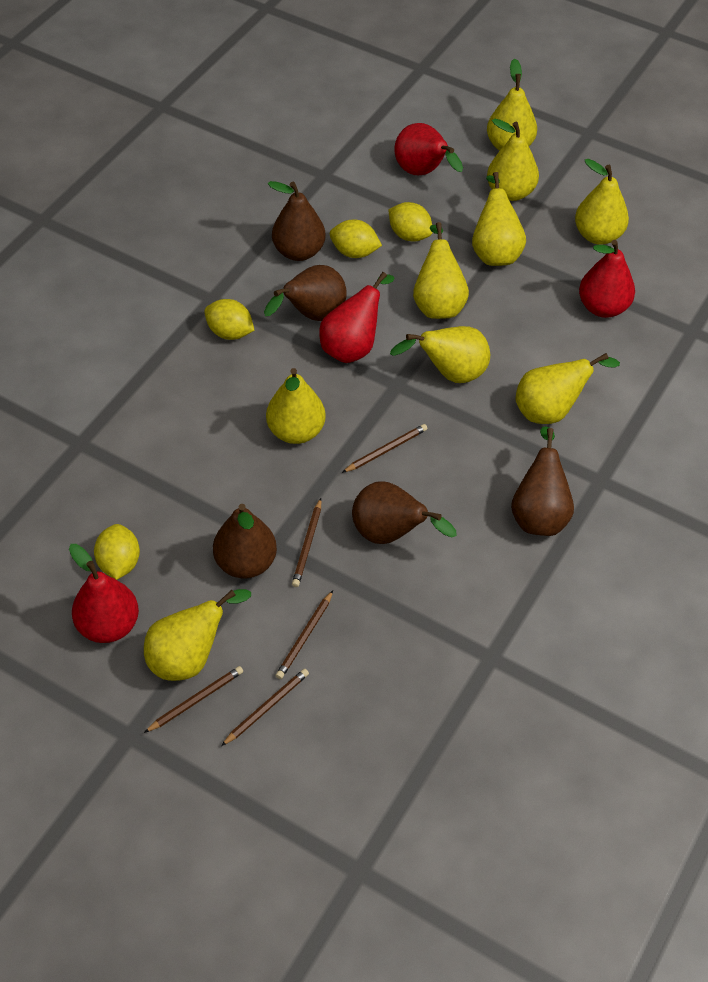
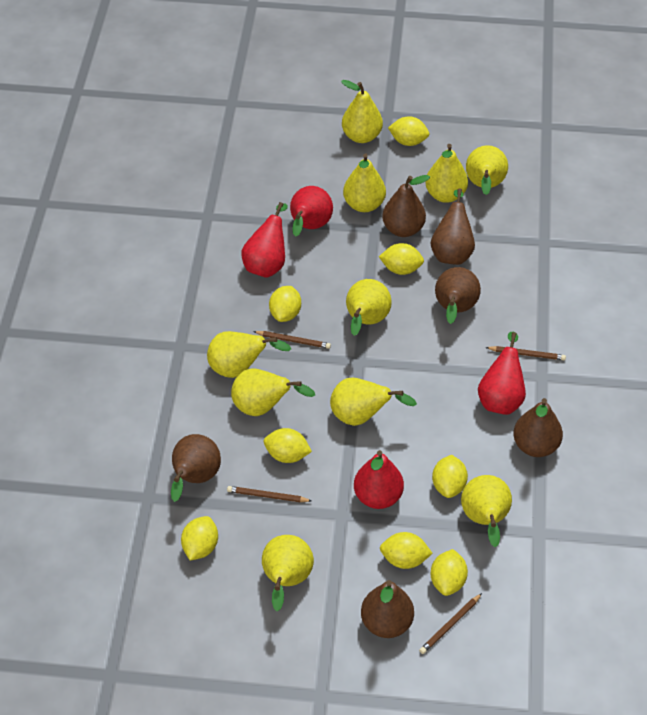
brown pear: [213,504,277,579] [264,265,347,321] [268,181,326,261] [352,481,457,544] [511,426,574,536] = 5 -> [171,434,221,502] [361,580,414,638] [382,175,430,237] [430,188,475,265] [435,267,481,324] [513,398,563,457] = 6
brown pencil: [144,666,243,733] [221,669,309,746] [276,591,333,679] [292,498,321,587] [342,424,428,473] = 5 -> [227,486,312,502] [254,331,331,349] [419,593,482,654] [485,346,566,360] = 4
yellow lemon: [94,524,140,580] [204,299,255,340] [330,220,382,258] [388,202,433,242] = 4 -> [181,516,218,561] [264,428,312,463] [269,286,301,322] [379,243,424,275] [380,532,433,569] [388,116,430,146] [430,549,468,596] [432,455,468,498] = 8
yellow pear: [144,589,251,681] [266,368,326,444] [390,326,490,383] [413,222,469,319] [472,172,526,266] [487,58,537,151] [487,119,539,201] [515,353,620,424] [575,159,629,245] = 9 -> [207,331,291,378] [231,369,315,416] [262,535,314,611] [330,378,417,426] [341,80,383,143] [343,153,386,212] [346,279,392,336] [425,144,468,203] [461,475,512,548] [466,145,508,195] = 10

